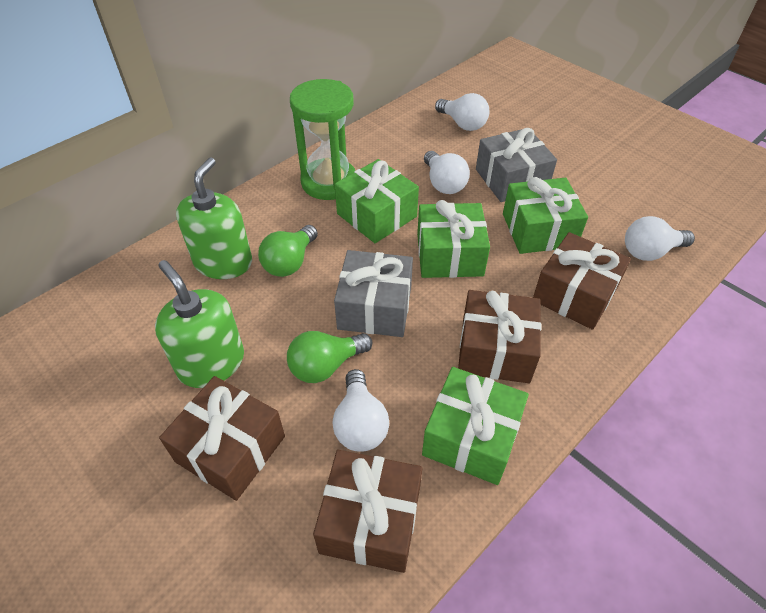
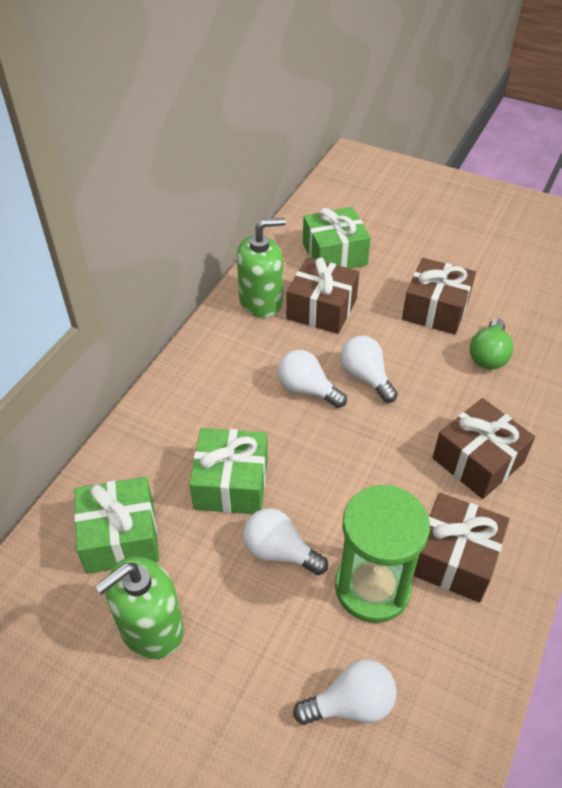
green gift: [335,159,419,243] [417,200,490,278] [422,367,529,485] [503,177,588,254] = 4 -> [74,476,159,574] [189,428,268,514] [303,207,371,269] = 3
green light bulb: [258,225,318,277] [287,331,372,383] = 2 -> [470,319,514,370] = 1
grey gift: [334,250,413,337] [476,128,557,202] = 2 -> none = 0

